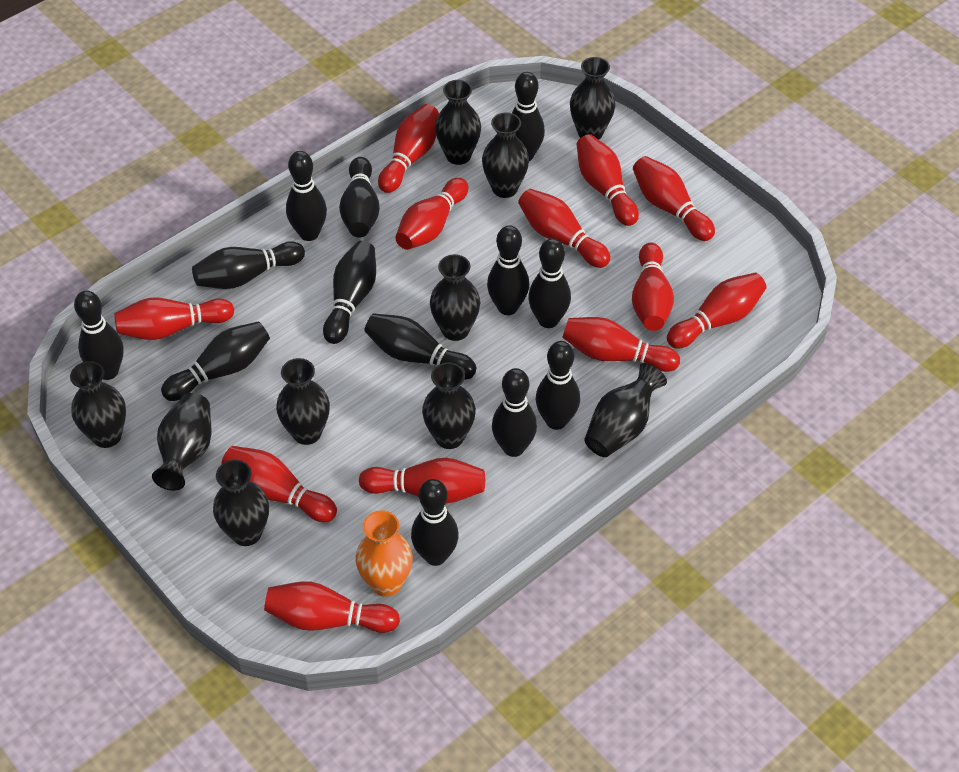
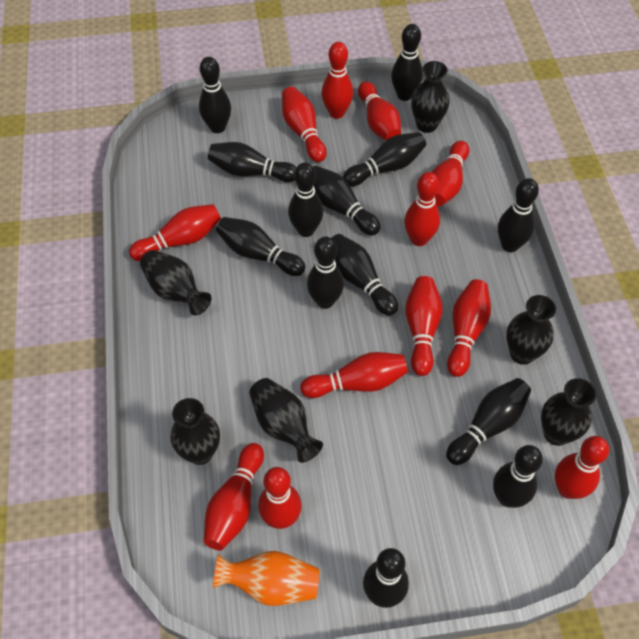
black vase: [70,361,126,448] [152,393,212,491] [213,460,269,546] [276,358,330,445] [422,362,476,449] [430,254,480,341] [435,80,481,165] [482,112,529,198] [570,57,616,140] [584,363,667,457] = 10 -> [140,250,212,316] [170,398,220,465] [249,378,323,463] [411,61,450,133] [506,295,556,365] [541,378,596,446] = 6

